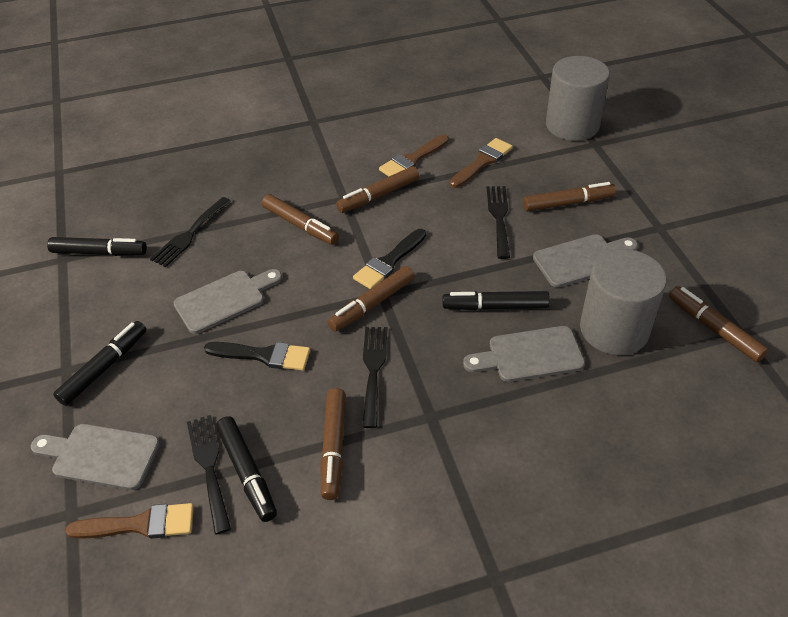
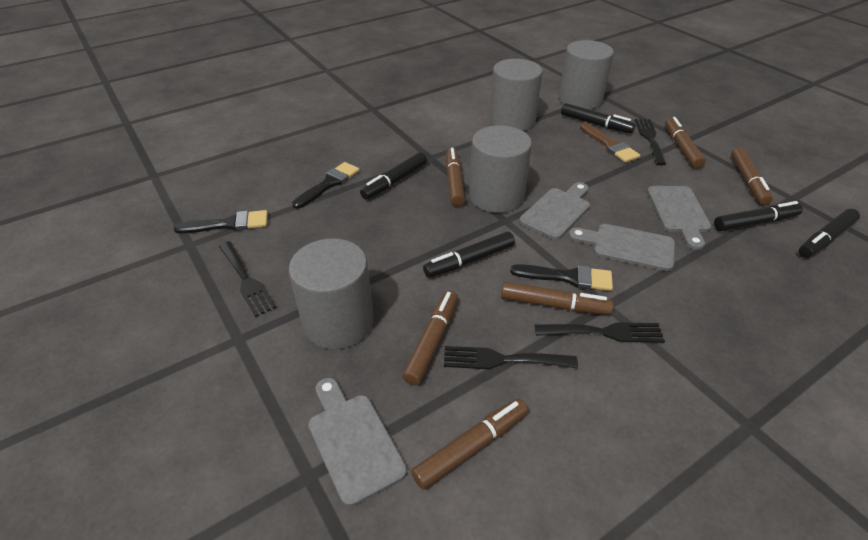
black brush: [204,342,310,371] [353,229,426,289] = 2 -> [173,210,268,233] [292,162,360,209] [510,264,613,291] = 3
black marker: [47,237,147,256] [53,321,146,406] [216,416,277,522] [442,291,550,310] = 4 -> [360,152,427,200] [423,232,515,278] [561,103,636,133] [714,201,803,231] [799,209,860,258] = 5
brown brush: [65,503,194,539] [379,135,449,177] [450,138,513,188] = 3 -> [580,123,640,162] = 1
grey cylinder: [546,56,610,141] [580,249,667,355] = 2 -> [289,239,374,349] [469,125,532,213] [489,59,543,131] [559,40,614,109] = 4

